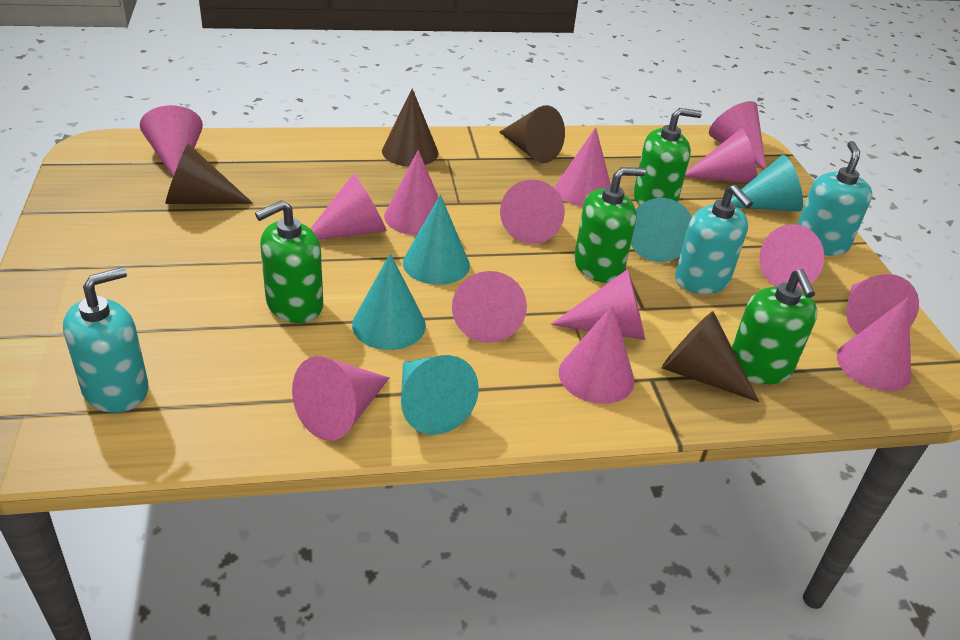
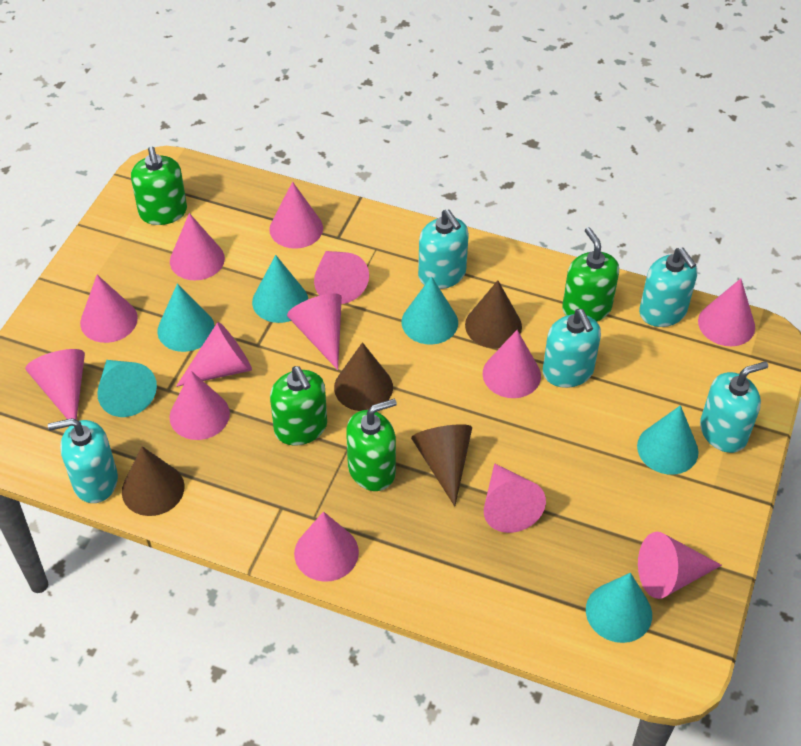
pink cone: [140,105,203,177] [292,356,390,441] [310,174,387,240] [384,150,439,235] [452,271,527,343] [500,179,565,244] [551,269,645,340] [555,127,611,207] [559,305,635,404] [685,128,757,183] [709,101,766,170] [759,224,824,289] [837,297,911,391] [846,274,919,335] = 14 -> [25,349,85,420] [80,275,138,343] [170,213,225,280] [170,371,230,440] [176,322,252,387] [269,182,323,249] [287,294,342,370] [294,511,359,582] [314,251,369,304] [483,330,541,398] [484,463,546,533] [638,532,722,599] [698,278,755,346] = 13
turquoise cone: [352,253,426,350] [401,355,479,435] [403,195,470,285] [631,198,692,262] [730,155,803,211] = 5 -> [97,360,157,417] [157,283,215,352] [252,255,308,323] [401,276,458,345] [586,573,652,643] [637,405,699,475] = 6
turquoise soap dispenser: [63,267,149,413] [675,185,753,294] [797,141,872,256] = 3 -> [48,418,118,503] [418,209,469,289] [543,309,601,388] [639,248,697,327] [700,361,768,453] = 5

